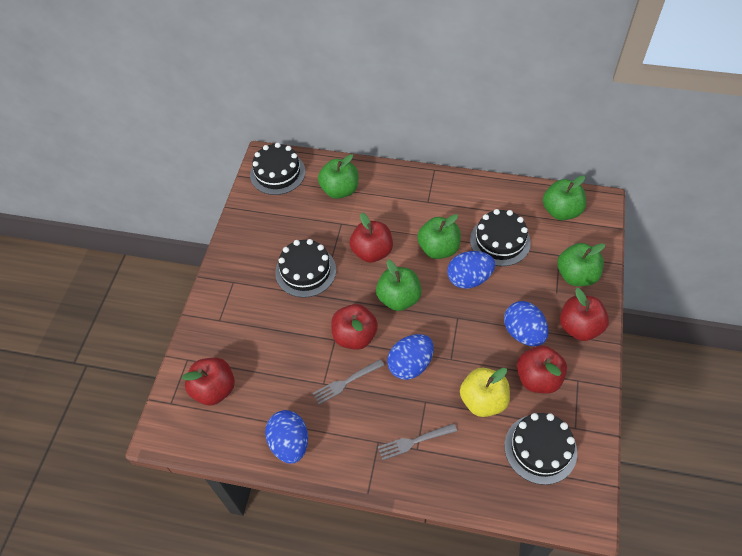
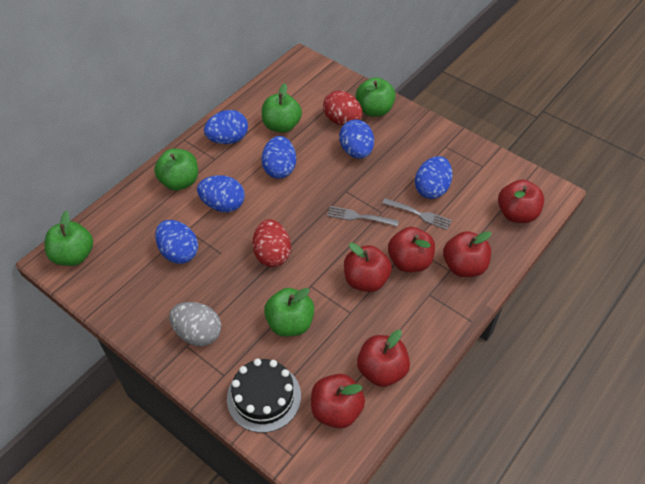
black cake: [250,143,306,195] [275,239,336,298] [470,209,531,266] [504,413,577,485] = 4 -> [227,359,301,433] = 1
blue egg: [265,410,308,464] [387,334,434,380] [447,251,495,289] [504,301,548,346] = 4 -> [155,220,198,264] [197,175,245,212] [204,110,248,144] [261,136,296,179] [339,119,374,159] [415,156,452,199] = 6
grey egg: none = 0 -> [169,302,221,346] = 1
red apple: [182,358,235,405] [331,304,378,350] [350,212,393,263] [517,345,567,394] [560,288,609,341] = 5 -> [311,374,365,428] [344,243,392,292] [357,330,410,387] [388,227,435,272] [443,231,492,277] [498,180,544,223] = 6
red egg: none = 0 -> [253,219,291,267] [323,91,363,125] = 2
yellow apple: [460,368,510,417] = 1 -> none = 0

